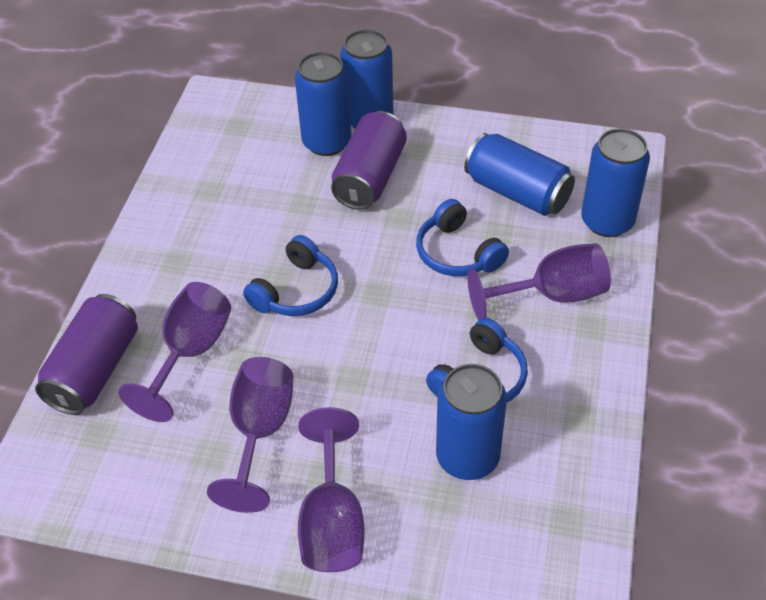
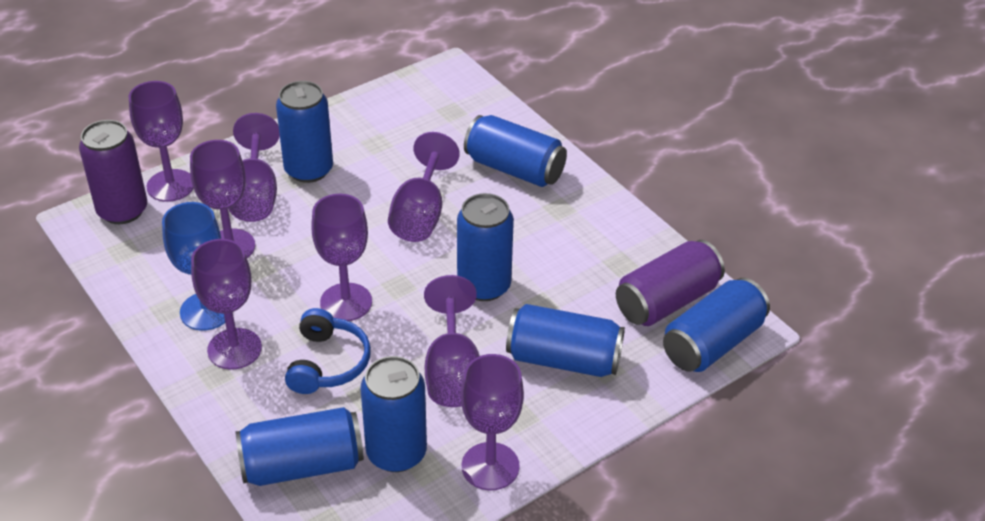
blue can: [295,52,351,156] [340,29,393,129] [436,364,507,480] [464,133,575,216] [581,128,650,237] = 5 -> [235,407,364,486] [276,81,333,183] [361,356,427,472] [457,193,514,301] [464,115,567,187] [506,304,625,377] [663,278,770,372] = 7
blue goblet: none = 0 -> [162,202,225,331] = 1
blue headphones: [243,235,338,316] [416,199,509,276] [426,318,528,402] = 3 -> [285,308,371,394] = 1
purple goblet: [118,282,231,422] [207,357,293,513] [298,407,365,572] [467,243,611,320] = 4 -> [129,81,194,202] [190,140,255,258] [191,239,262,370] [228,113,280,222] [311,194,372,321] [388,132,460,242] [424,275,479,407] [461,354,524,490] = 8

